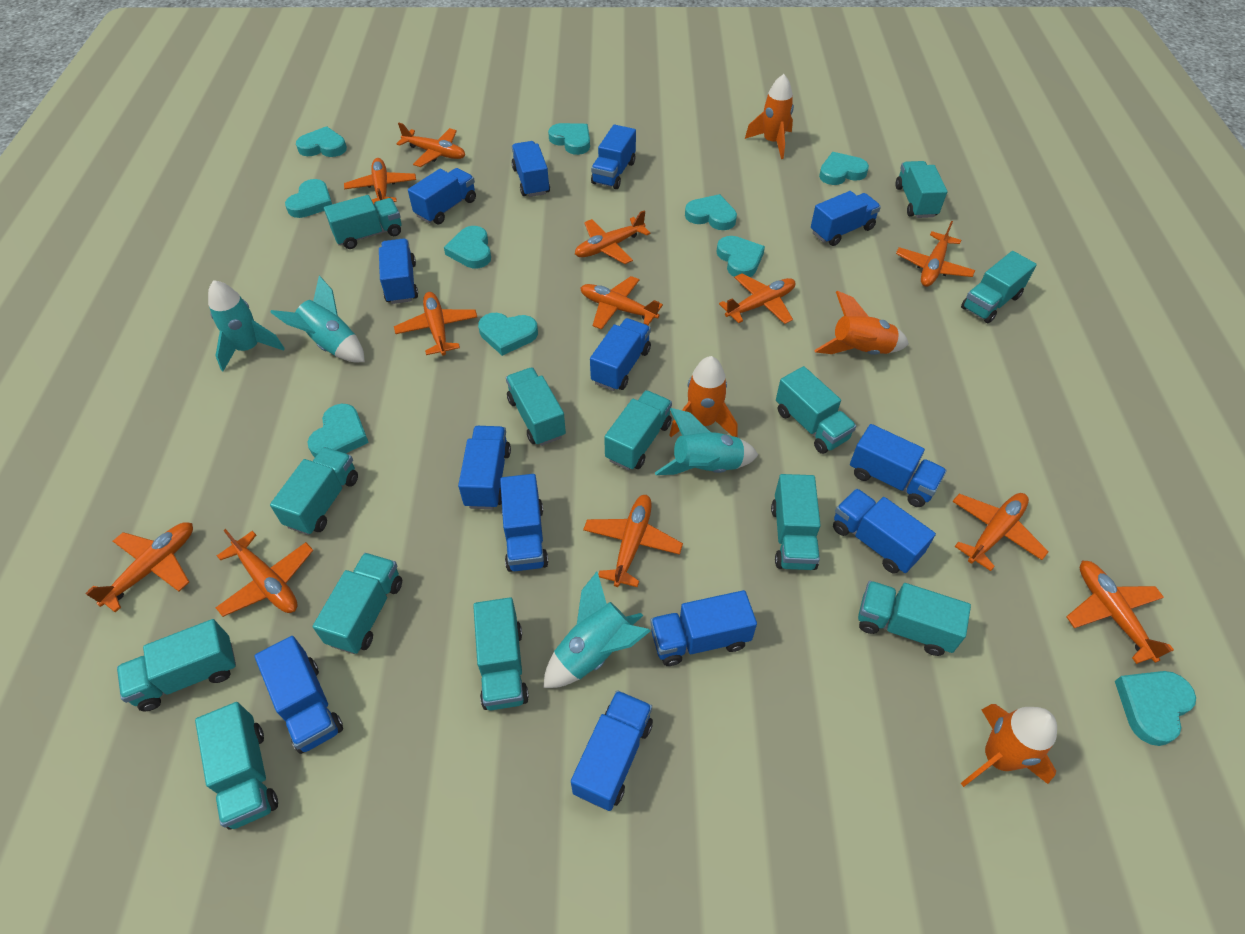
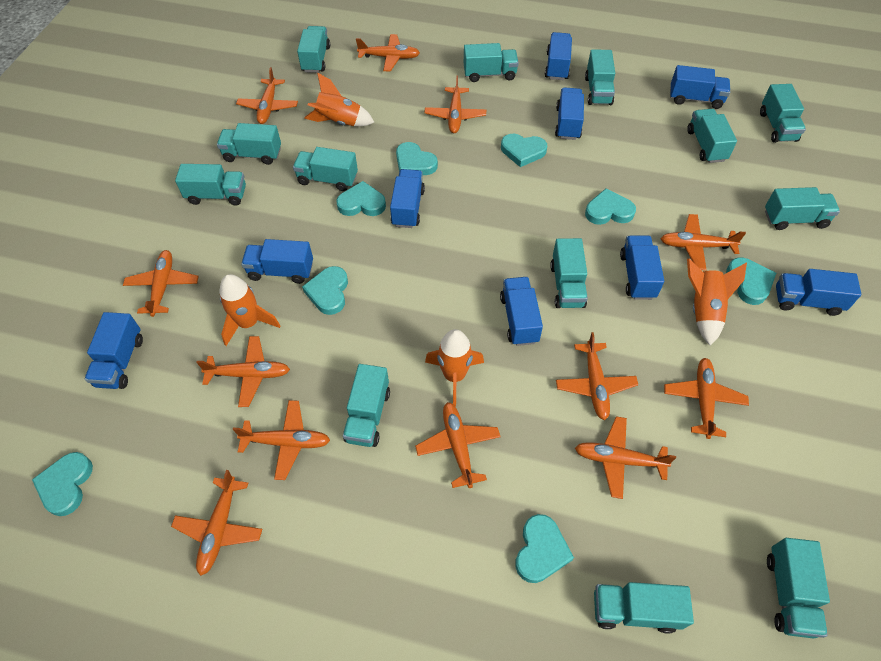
blue truck: [255,636,343,754] [379,238,418,304] [408,168,476,224] [458,426,511,509] [500,474,548,572] [512,141,550,197] [571,690,653,811] [590,318,651,391] [591,124,636,189] [650,590,757,666] [811,191,881,246] [833,488,936,574] [850,424,947,507] = 13 -> [85,312,143,389] [241,239,313,284] [390,169,425,228] [500,277,543,346] [545,32,572,80] [555,87,584,140] [620,235,664,300] [670,65,730,109] [776,269,861,316] = 9
turquoise heart: [285,179,332,218] [296,126,347,157] [307,404,369,457] [444,226,491,268] [478,313,538,356] [548,123,590,155] [685,194,737,230] [716,236,765,277] [819,152,869,185] [1115,671,1196,746] = 10 -> [32,452,93,516] [302,266,348,315] [336,181,386,216] [396,142,438,175] [501,134,547,167] [515,514,574,583] [585,188,636,225] [726,257,776,305] = 8
turquoise rocket: [208,280,285,371] [270,276,365,362] [543,572,651,688] [655,408,758,475] = 4 -> none = 0

